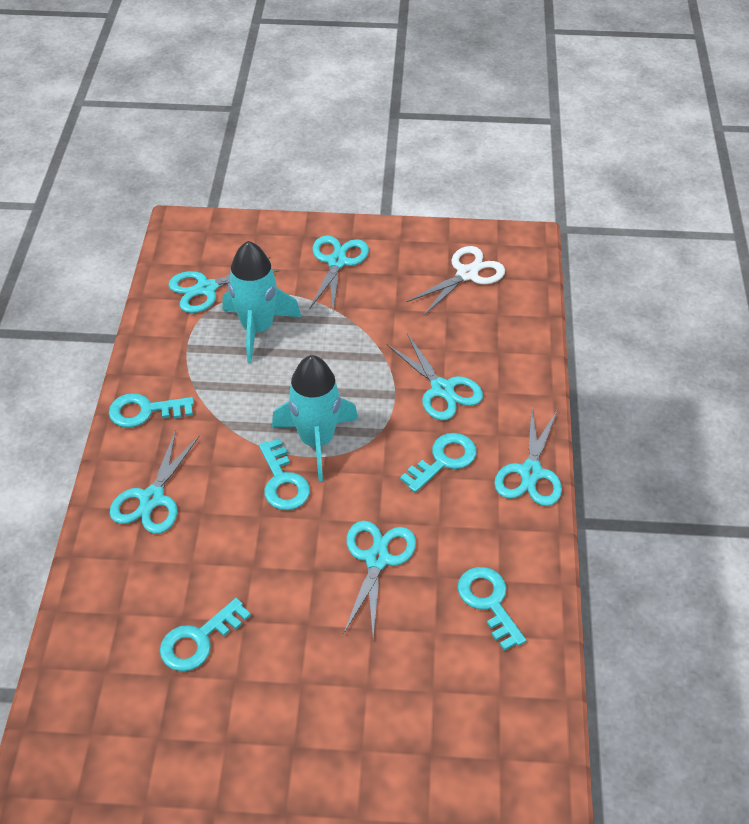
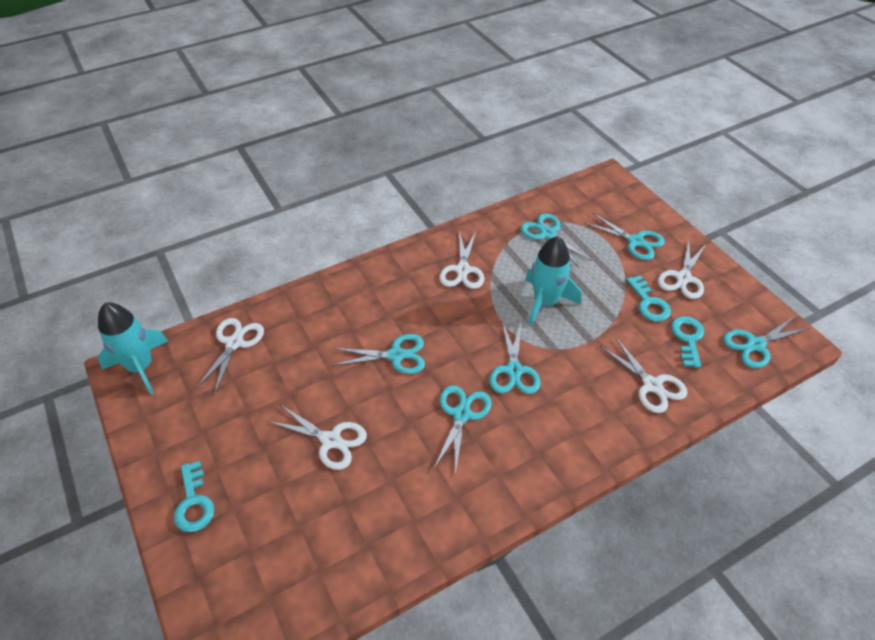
turquoise key: [109,393,194,428] [160,598,251,671] [259,438,310,510] [400,433,477,493] [457,567,526,651] = 5 -> [174,461,215,532] [627,275,671,322] [671,316,704,368] = 3
white scissors: [407,246,505,316] = 1 -> [195,318,264,393] [267,405,367,470] [439,231,484,289] [600,337,688,413] [658,240,706,299] = 5

